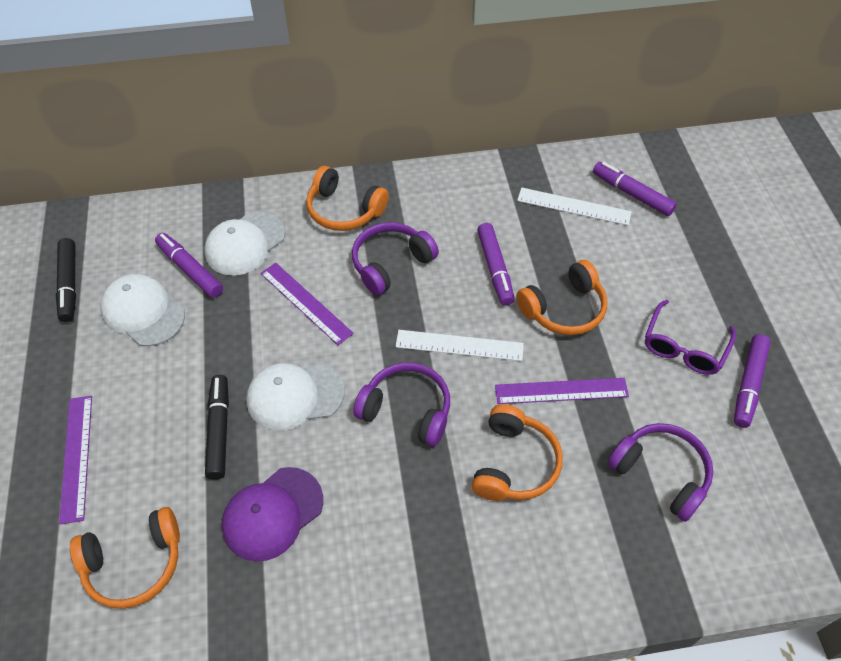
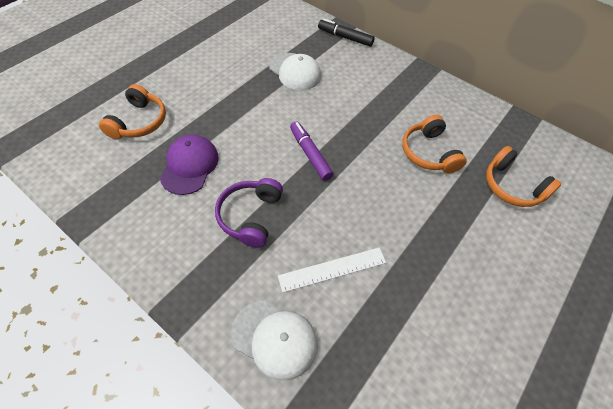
black marker: [56,238,76,322] [205,375,229,480] = 2 -> [318,19,375,47] = 1
orange headphones: [70,507,180,609] [306,166,389,231] [472,404,563,501] [516,260,607,335] = 4 -> [99,84,166,140] [402,115,466,173] [486,146,561,207] = 3
purple glasses: [645,300,736,375] = 1 -> none = 0
purple headphones: [352,222,439,296] [353,363,450,447] [608,423,713,522] = 3 -> [215,178,283,248] = 1
purple marker: [155,233,223,298] [477,223,515,306] [593,162,677,216] [734,334,771,428] = 4 -> [290,121,333,181] = 1
purple ruler: [59,396,92,524] [260,263,354,345] [495,378,629,404] = 3 -> none = 0
white cap: [101,274,185,346] [204,212,285,276] [246,363,345,431] = 3 -> [231,300,318,381] [269,53,321,90] = 2
white ruler: [395,330,524,361] [517,188,632,225] = 2 -> [278,248,386,293] = 1

